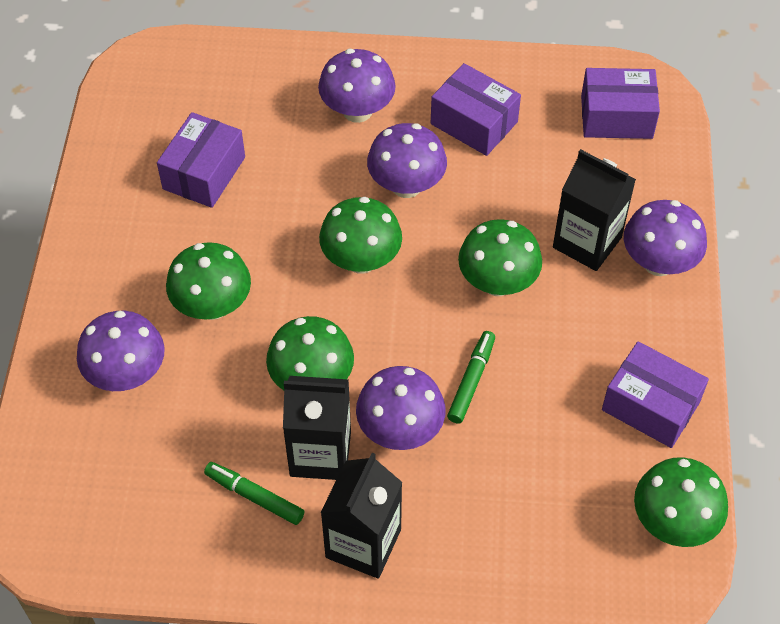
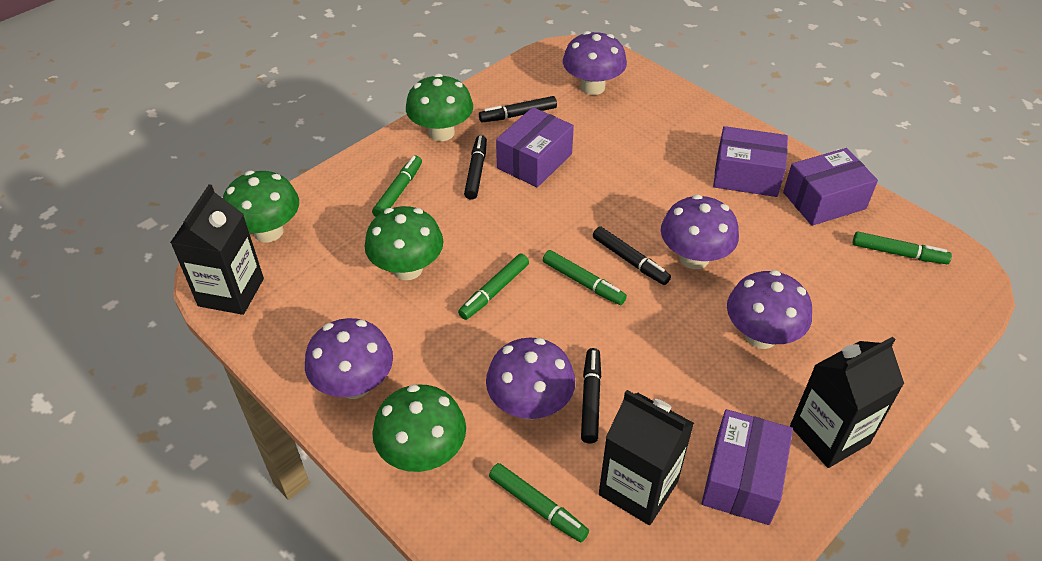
black marker: none = 0 -> [464,135,487,200] [479,96,557,123] [581,348,601,444] [593,226,671,285] = 4
green marker: [204,462,304,525] [447,331,495,423] = 2 -> [372,156,422,217] [458,254,529,320] [489,463,589,542] [543,250,627,305] [853,231,952,264] = 5
green mushroom: [166,242,251,320] [266,316,354,390] [319,197,402,274] [458,219,542,296] [634,457,728,547] = 5 -> [223,171,299,242] [365,206,443,280] [372,384,466,472] [406,74,473,141] = 4

